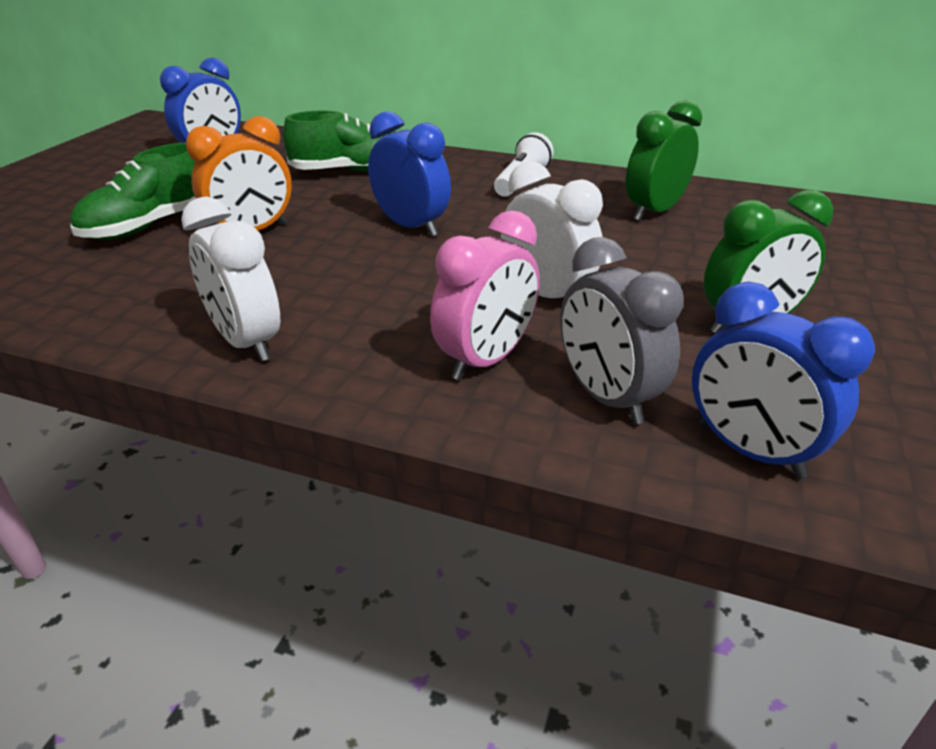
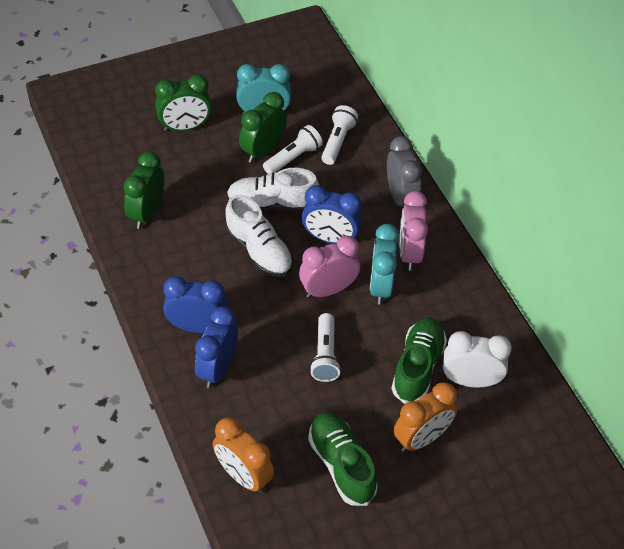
green clock: [626,100,702,221] [704,190,833,333] = 2 -> [124,151,164,229] [155,74,212,131] [239,92,287,163] = 3
orange clock: [185,116,292,230] = 1 -> [213,417,274,493] [394,382,457,452] = 2
pink clock: [430,210,539,380] = 1 -> [299,236,360,298] [400,191,428,271] = 2
turquoise clock: none = 0 -> [236,64,291,114] [370,224,399,305] = 2
white clock: [181,197,280,362] [501,161,603,298] = 2 -> [443,331,512,387] = 1
white flashlight: [494,132,554,197] = 1 -> [263,125,323,174] [310,313,341,382] [321,105,358,165] = 3
white shoe: none = 0 -> [225,195,293,277] [227,168,319,212] = 2

